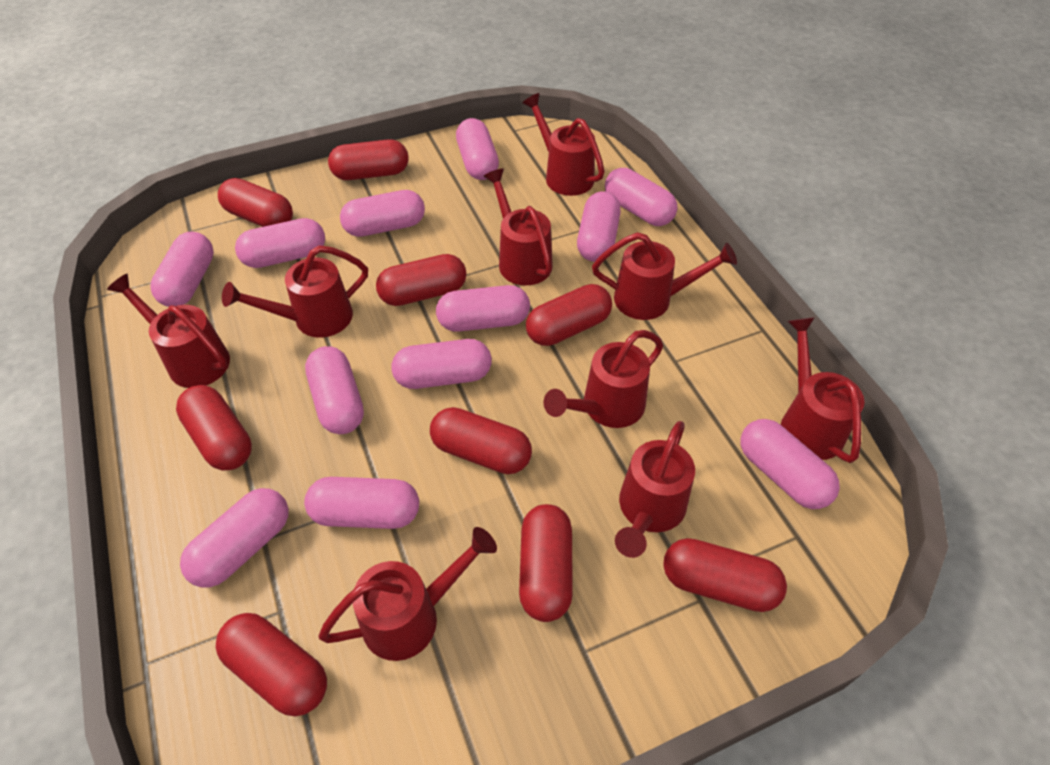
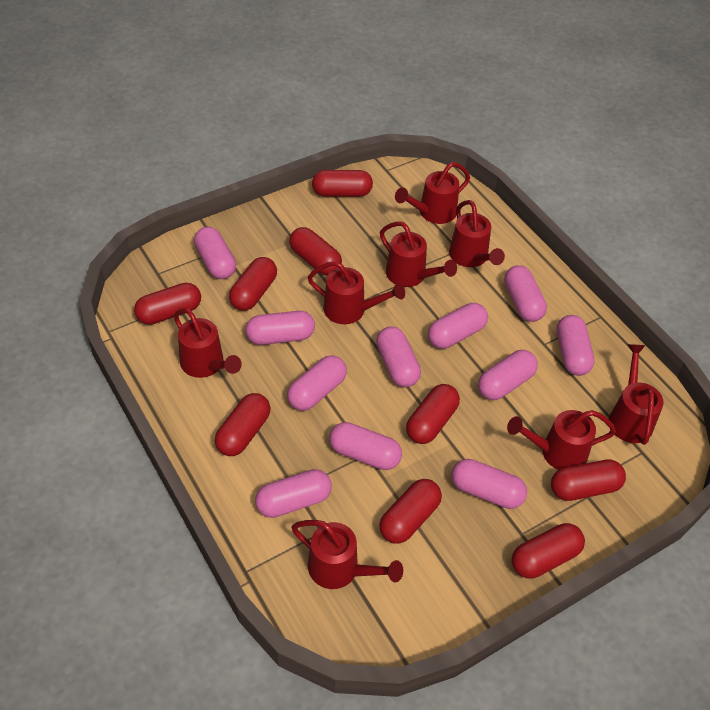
pink capsule: [150,232,214,307] [180,488,289,588] [235,218,325,268] [304,477,419,529] [305,346,364,434] [340,190,425,237] [391,339,492,389] [436,285,530,332] [456,118,499,180] [577,191,621,262] [605,168,678,226] [740,419,840,509] = 12 -> [194,227,236,279] [246,311,315,345] [255,469,332,518] [287,355,347,411] [329,422,402,470] [376,326,421,387] [428,303,488,349] [452,459,527,509] [478,350,538,400] [504,265,547,322] [557,315,594,376] = 11
red watering can: [107,274,230,388] [222,245,368,338] [318,527,497,661] [483,168,553,285] [522,93,605,196] [544,330,663,428] [592,232,737,320] [615,421,695,558] [781,317,864,463] = 9 -> [174,308,242,378] [292,520,403,589] [308,261,405,324] [380,221,457,287] [395,162,470,224] [449,200,505,267] [507,410,616,470] [609,344,664,445] = 8

